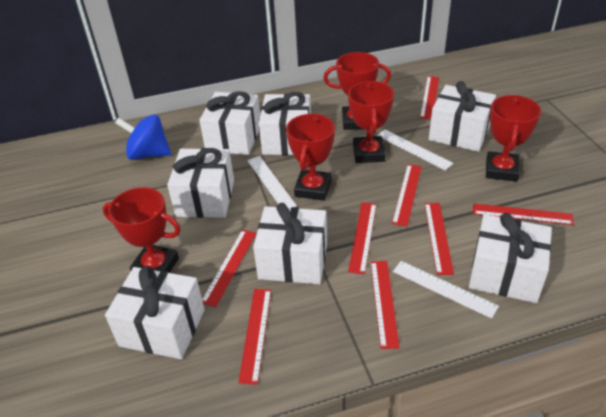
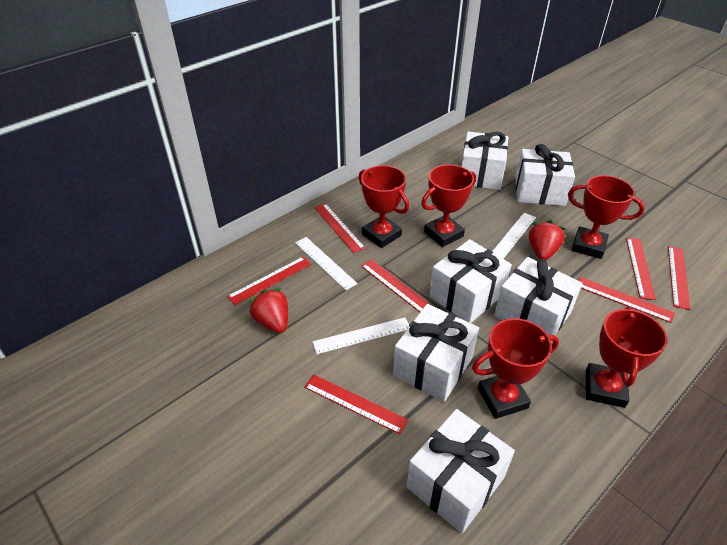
blue spinning top: [115,114,171,160] = 1 -> none = 0
red ruler: [202,230,257,307] [238,289,271,385] [348,202,377,274] [371,261,400,349] [392,164,422,227] [420,76,439,119] [424,203,454,275] [473,203,574,225] = 8 -> [227,257,311,305] [304,375,408,434] [314,203,365,253] [361,259,431,312] [578,277,675,323] [626,238,656,300] [668,246,690,310] = 7
red strawberry: none = 0 -> [248,288,288,333] [529,220,565,260] = 2
white gift: [105,266,205,359] [167,148,234,218] [199,91,260,155] [253,203,327,284] [259,92,311,155] [429,81,496,152] [469,213,552,303] = 7 -> [393,304,479,402] [407,409,515,533] [429,239,512,323] [461,132,508,190] [494,257,583,335] [515,144,575,206] = 6

